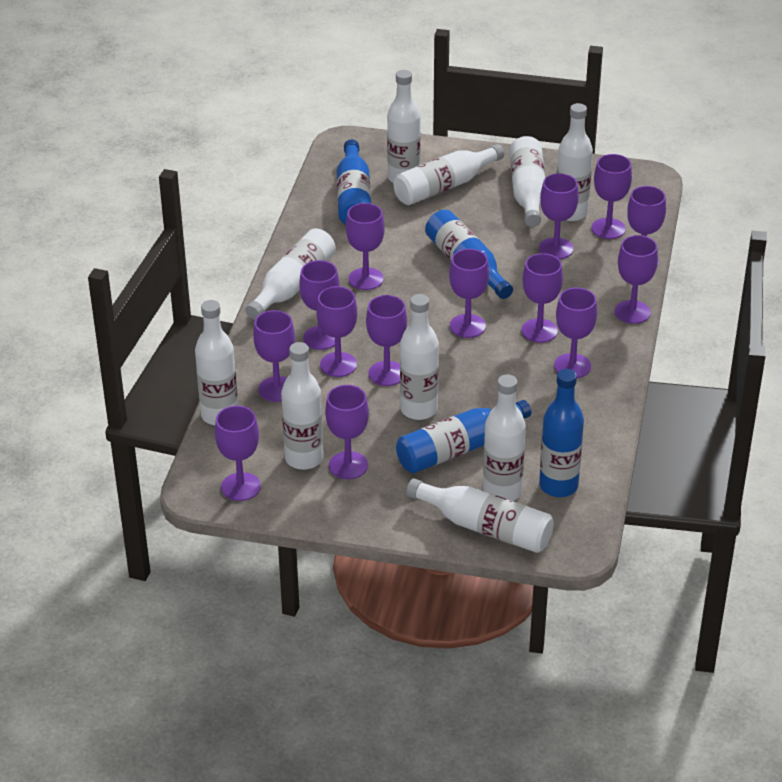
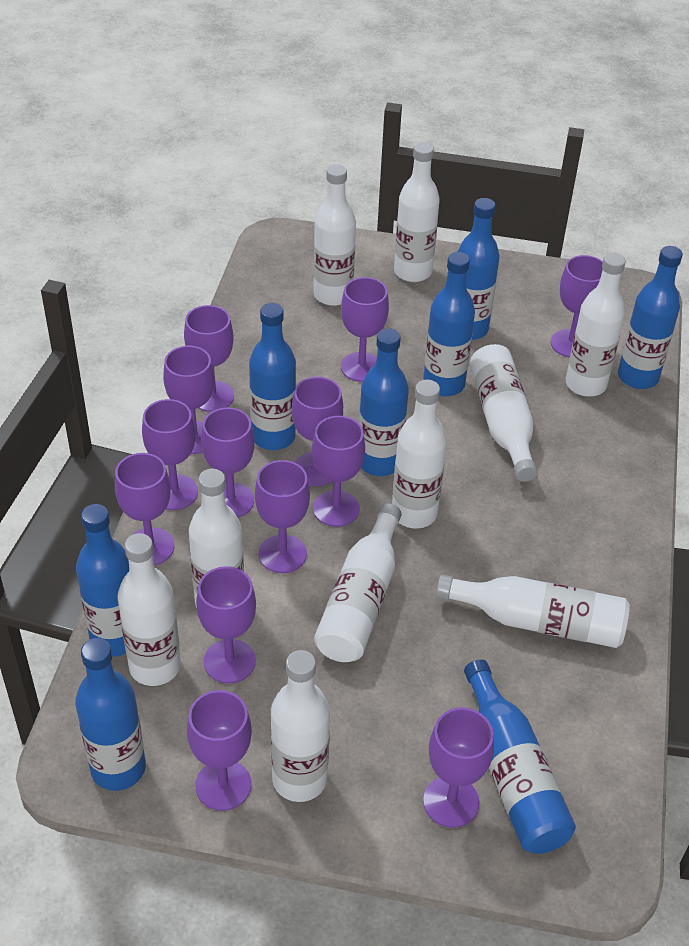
blue bottle: [337,139,371,225] [396,400,531,474] [425,210,513,299] [539,369,584,497] = 4 -> [75,638,146,791] [76,504,129,657] [249,303,296,450] [359,329,409,476] [423,252,475,396] [457,198,500,340] [464,659,576,854] [618,246,683,389] = 8
purple goblet: [215,406,261,501] [253,310,295,402] [299,260,340,350] [316,286,357,377] [325,385,369,479] [346,203,385,290] [366,295,407,386] [449,249,489,338] [521,253,563,343] [539,173,579,259] [554,288,597,378] [592,154,632,239] [615,235,658,324] [627,186,666,267] = 14 -> [115,453,174,565] [142,399,198,510] [163,346,215,454] [184,305,234,412] [187,690,252,811] [196,566,256,684] [201,407,255,518] [255,460,310,573] [292,377,343,486] [312,416,365,527] [341,277,389,382] [423,707,494,828] [551,255,603,357] = 13

